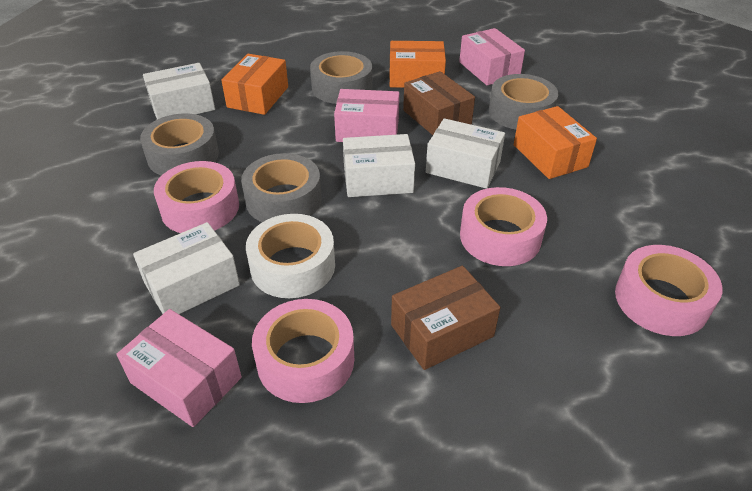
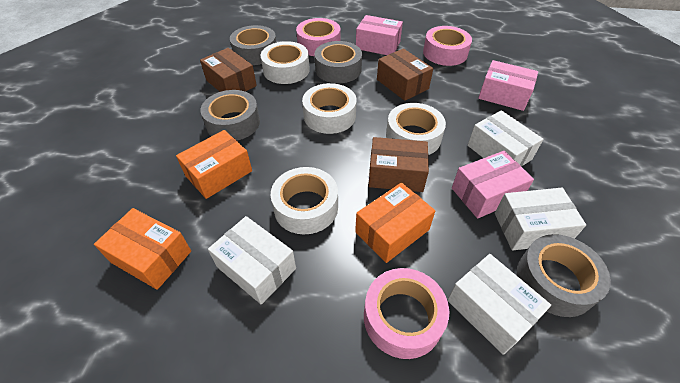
brown box: [391,266,500,370] [403,71,475,135] = 2 -> [200,48,257,92] [368,137,429,192] [377,49,433,101] = 3
pink tape: [154,161,239,233] [252,299,354,403] [460,187,547,266] [615,245,722,336] = 4 -> [296,18,341,56] [364,268,449,359] [423,26,472,66] = 3
white tape: [246,214,335,298] = 1 -> [260,41,310,84] [271,167,338,234] [302,83,357,134] [386,103,446,155] = 4

